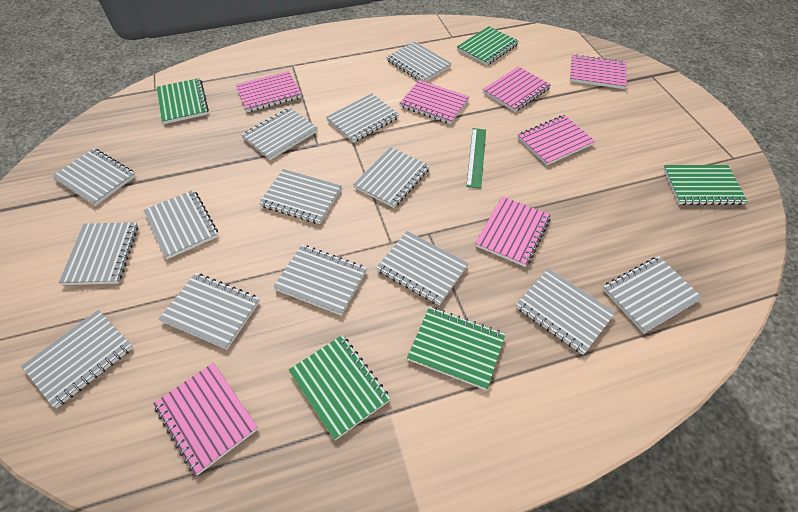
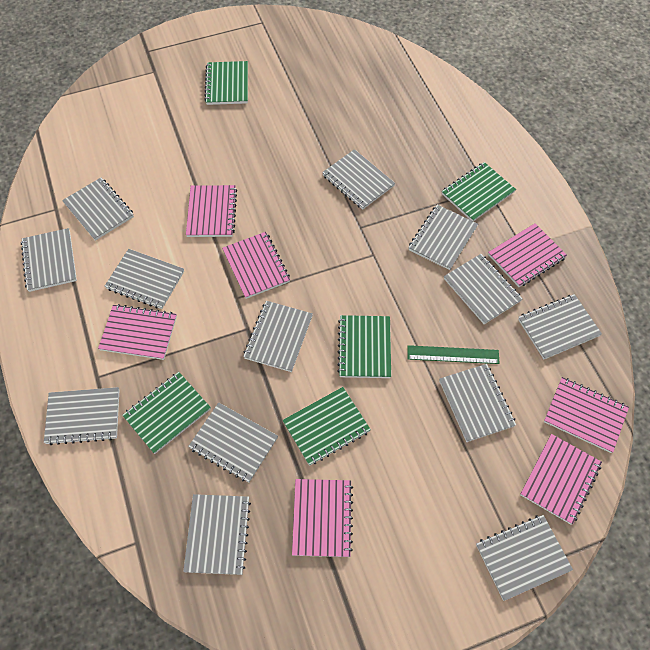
grey notebook: [21,310,133,408] [52,148,136,206] [59,222,138,285] [143,190,218,259] [159,273,260,350] [242,108,318,160] [259,169,342,224] [273,245,367,316] [326,93,399,143] [353,147,430,208] [376,231,469,305] [386,41,452,82] [516,268,616,355] [603,256,703,334] = 14 -> [21,228,77,292] [44,387,119,445] [62,178,134,241] [105,249,184,309] [183,494,251,575] [188,403,278,482] [243,301,313,372] [322,149,395,210] [408,205,478,270] [439,364,516,442] [444,254,523,324] [476,515,573,601] [518,294,602,359] = 13

